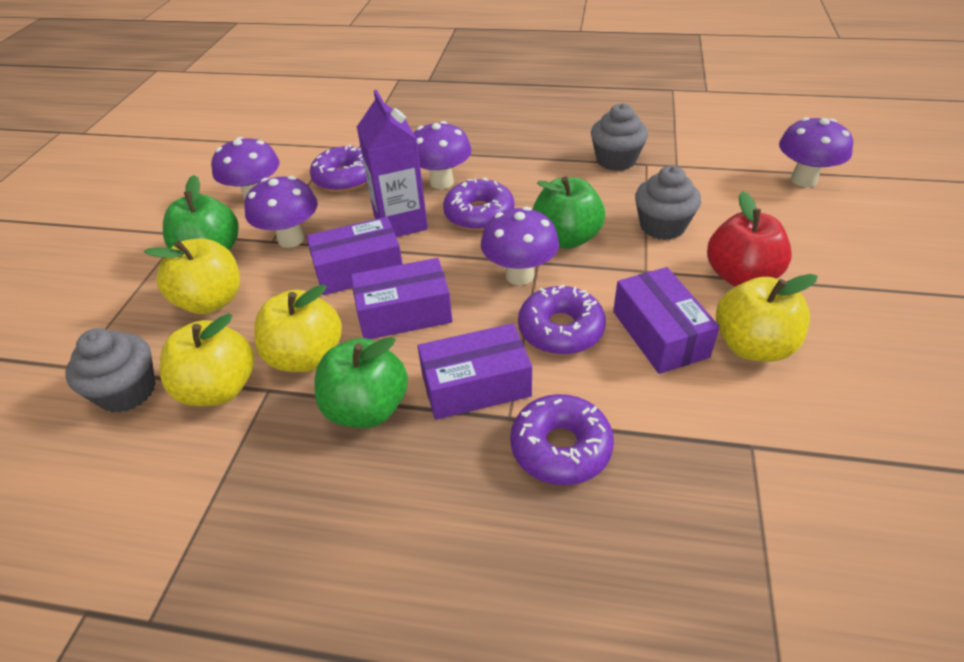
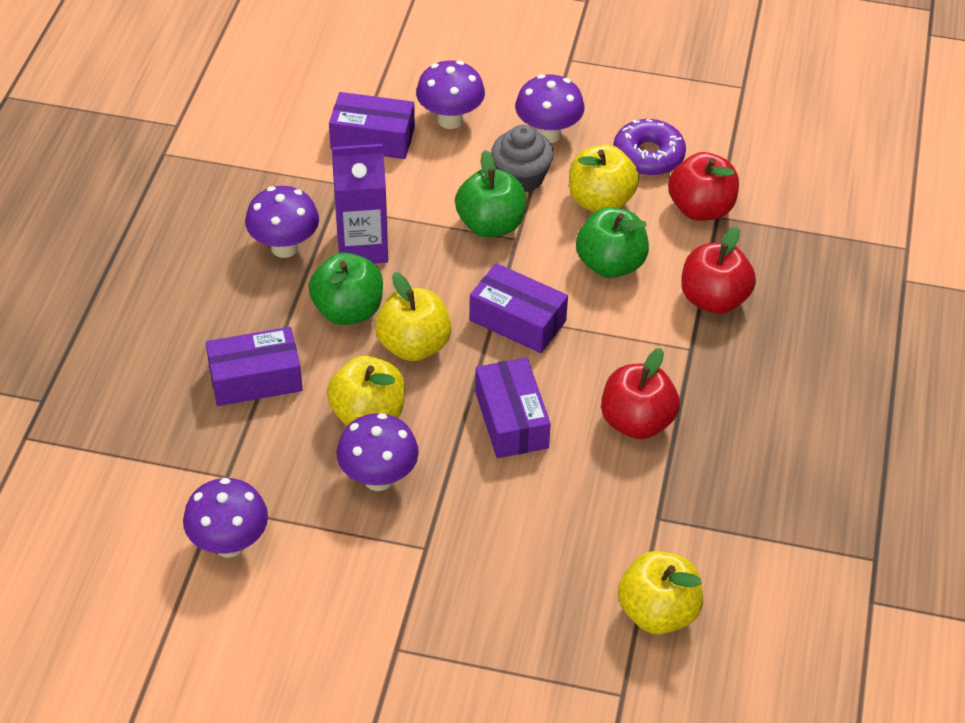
grey cupcake: [65,328,156,413] [591,103,648,171] [635,166,701,240] = 3 -> [491,124,554,192] = 1
purple donut: [310,144,367,192] [443,177,514,231] [510,394,614,485] [518,285,606,355] = 4 -> [613,119,686,176] = 1
red apple: [707,191,792,287] = 1 -> [601,348,680,439] [668,152,739,221] [681,226,756,314] = 3

